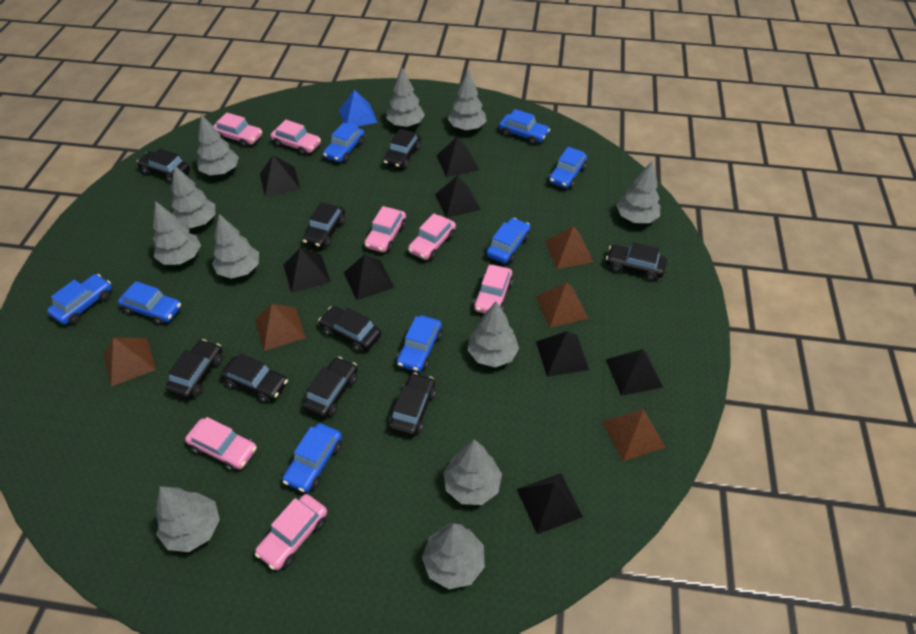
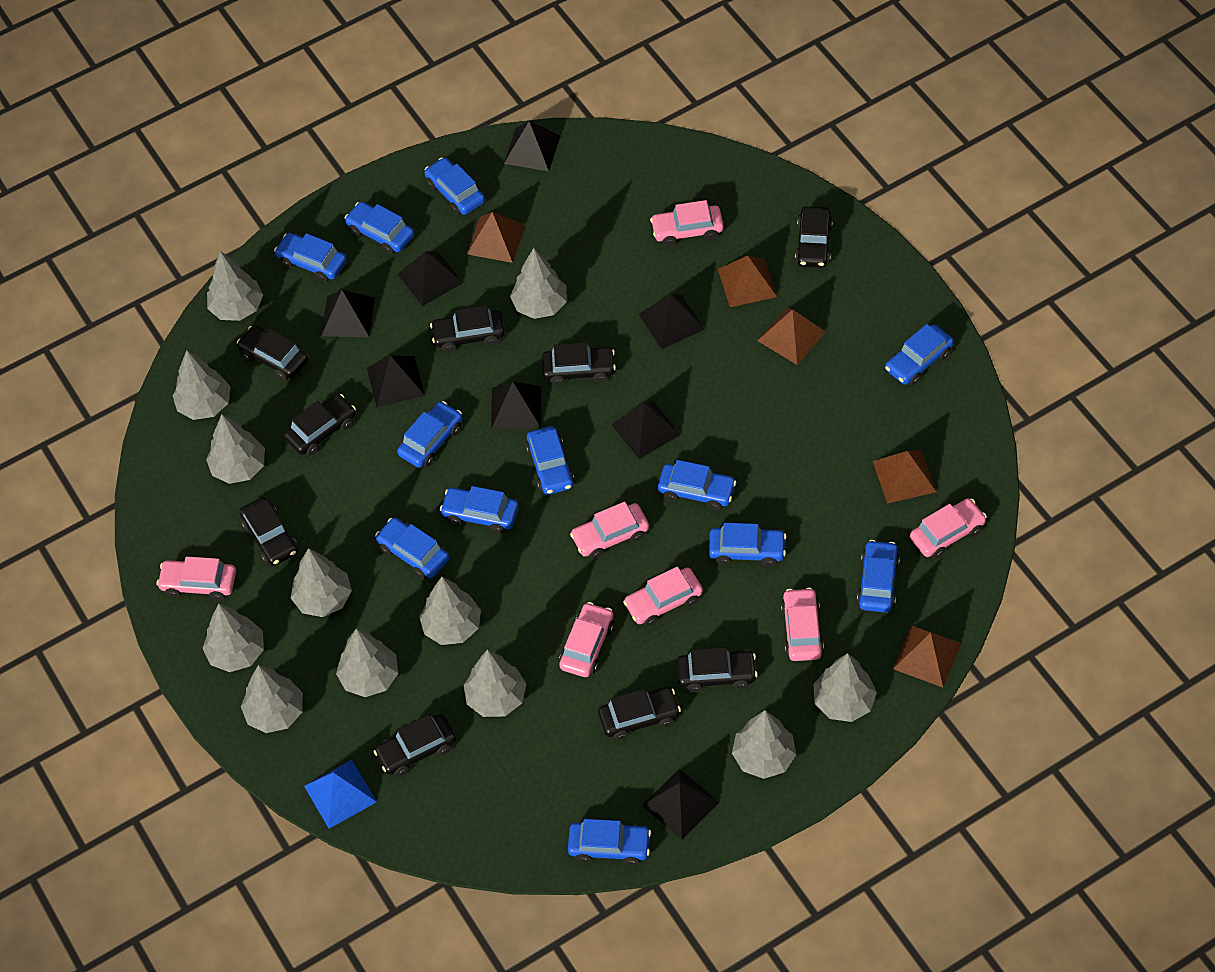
blue car: [47,274,112,325] [118,281,182,325] [283,423,342,493] [323,123,364,163] [397,315,442,372] [486,218,530,263] [499,109,550,145] [549,147,587,188] = 8 -> [274,233,347,282] [345,202,414,254] [375,518,449,579] [397,401,462,468] [424,157,485,215] [440,486,519,533] [526,426,575,495] [568,819,651,865] [658,460,736,510] [709,523,787,566] [857,540,900,613] [885,324,954,385] = 12
grey tree: [153,201,201,265] [156,486,220,552] [171,165,215,229] [197,114,239,175] [212,214,259,279] [386,68,425,127] [422,523,485,589] [443,439,502,505] [448,71,486,131] [468,301,519,367] [616,161,660,223] = 11 -> [172,350,231,420] [203,604,264,672] [206,414,265,484] [207,251,263,321] [241,665,303,733] [291,548,352,617] [336,628,399,697] [419,577,481,645] [464,649,526,717] [510,248,567,319] [732,710,796,779] [813,653,877,722] = 12

